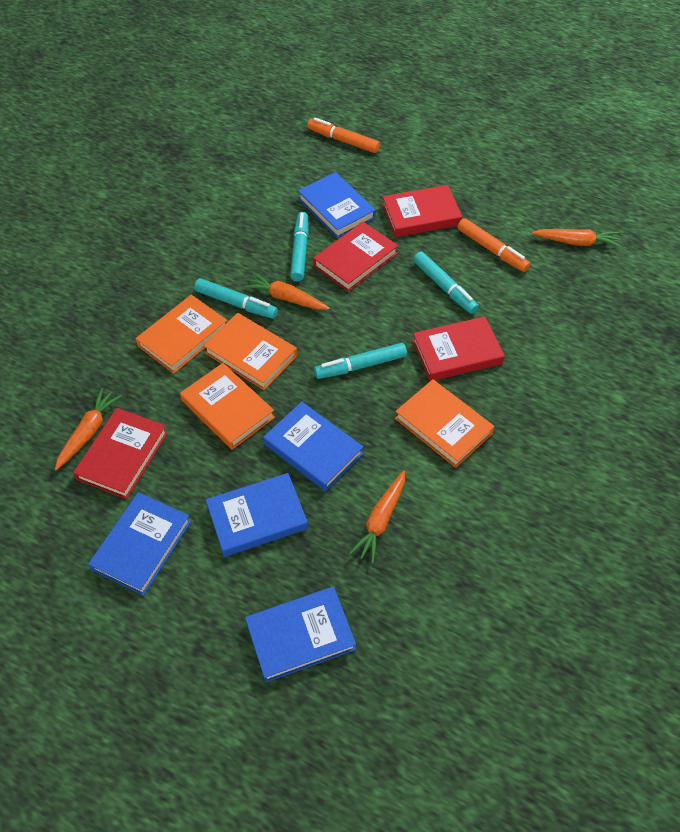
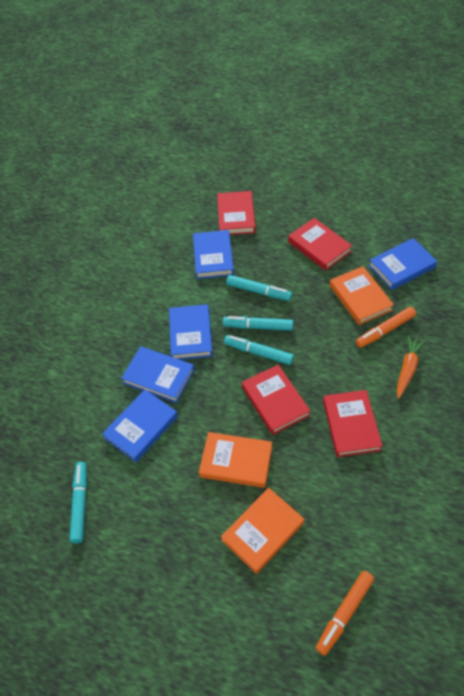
orange book: [136,295,227,374] [180,363,275,450] [203,313,297,390] [395,379,494,468] = 4 -> [199,432,272,488] [221,488,304,574] [330,266,394,325] = 3
orange carrot: [55,388,121,470] [243,273,330,310] [349,470,405,564] [531,229,621,247] = 4 -> [397,336,425,399] = 1

